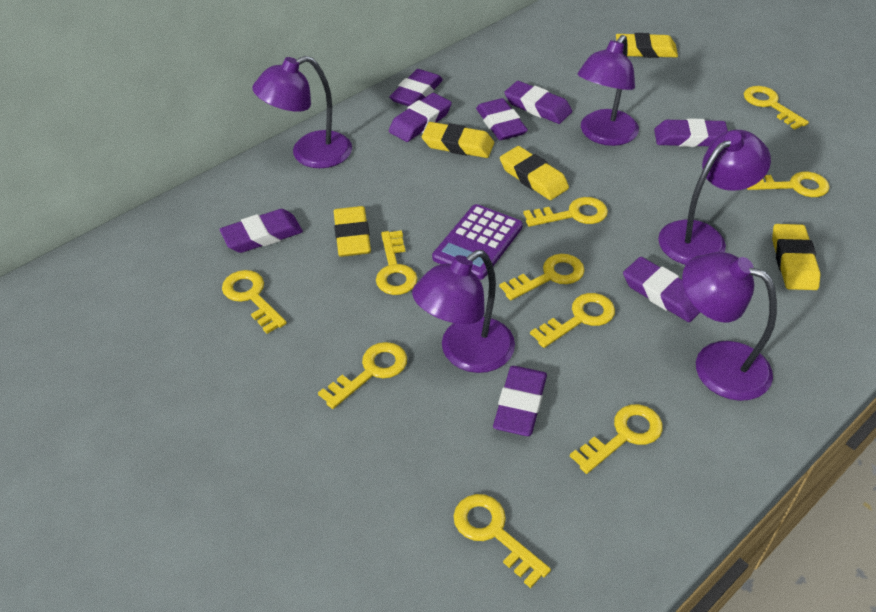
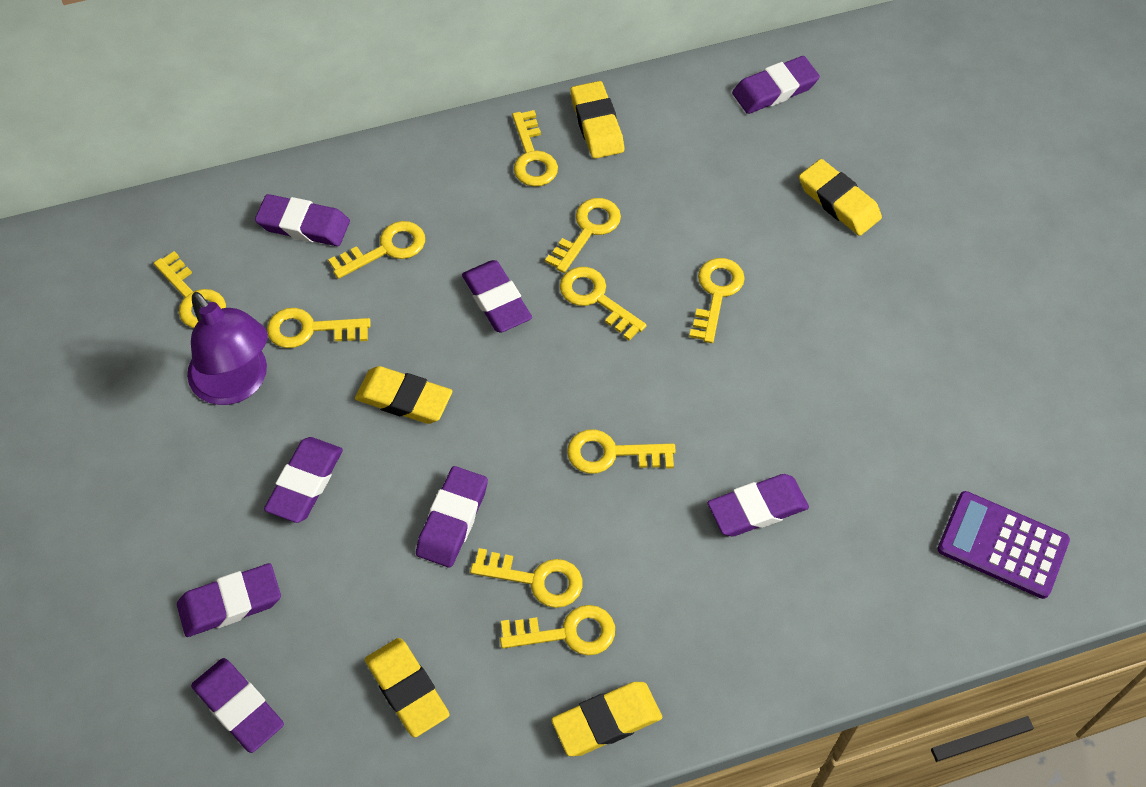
purple lamp: [252,56,352,168] [412,250,515,373] [578,35,639,146] [658,130,771,265] [682,252,777,401] = 5 -> [187,292,268,405] = 1

